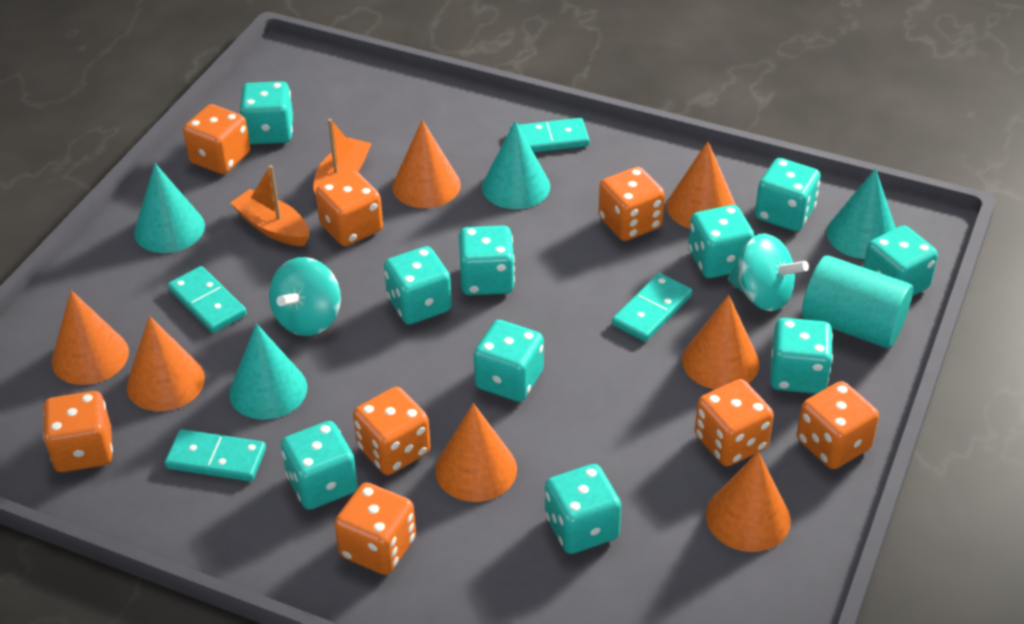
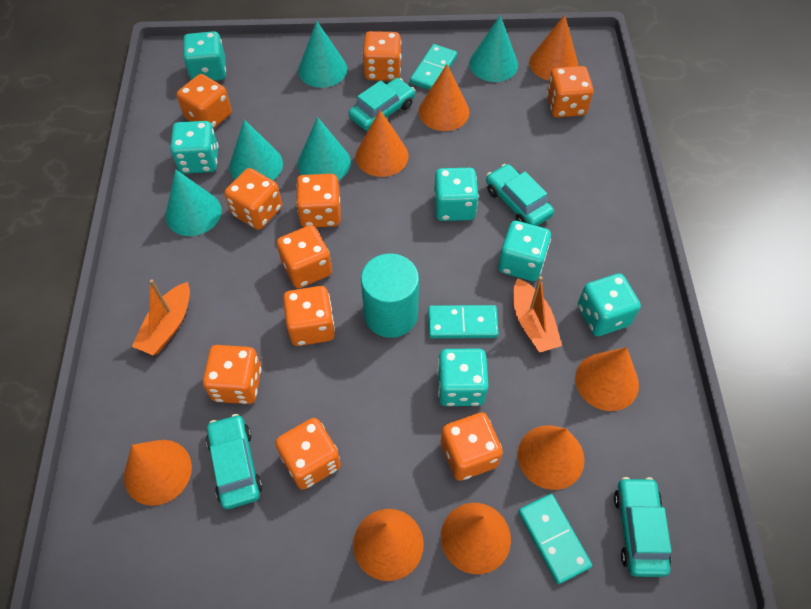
orange cone: [52,290,129,385] [127,316,205,411] [392,120,461,208] [435,403,517,502] [667,141,736,229] [682,295,759,390] [706,451,791,552] = 7 -> [124,440,192,506] [353,509,424,581] [356,110,408,177] [419,64,470,131] [441,503,511,574] [518,425,585,490] [529,14,578,81] [575,347,639,411] = 8
orange dice: [43,391,113,472] [183,104,251,174] [316,171,383,246] [334,482,416,575] [353,387,431,475] [599,167,665,241] [695,379,774,466] [797,381,879,469] = 8 -> [177,74,232,129] [203,345,262,404] [224,168,282,230] [275,418,341,490] [277,225,332,288] [283,286,335,346] [296,174,341,227] [362,31,402,81] [441,412,503,481] [546,66,593,118] = 10
turquoise car: none = 0 -> [206,414,262,509] [349,78,415,131] [486,164,554,226] [614,477,672,577] = 4
turquoise cone: [134,163,205,253] [229,323,307,420] [482,120,550,209] [827,168,896,259] = 4 -> [166,169,221,236] [229,119,283,180] [297,117,351,180] [298,21,347,88] [469,15,518,82] = 5
turquoise dice: [239,81,293,144] [281,421,358,510] [384,246,452,324] [459,225,515,295] [474,320,544,402] [545,464,621,554] [688,205,755,278] [755,158,821,231] [770,318,833,394] [863,225,938,296] = 10 -> [170,121,218,174] [183,31,226,81] [434,168,479,221] [437,348,489,406] [498,221,551,281] [578,273,641,336] = 6
turquoise domino: [165,429,266,481] [168,266,247,333] [510,118,590,152] [612,273,692,342] = 4 -> [410,44,457,90] [428,305,499,338] [518,494,592,584] = 3
turquoise spinning top: [269,257,341,336] [728,233,809,311] = 2 -> none = 0

